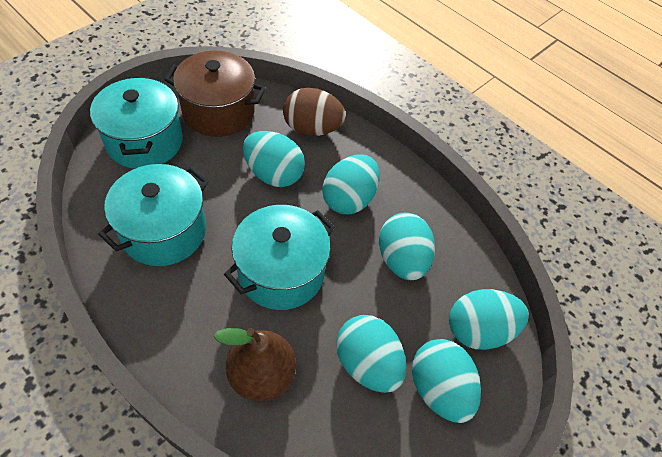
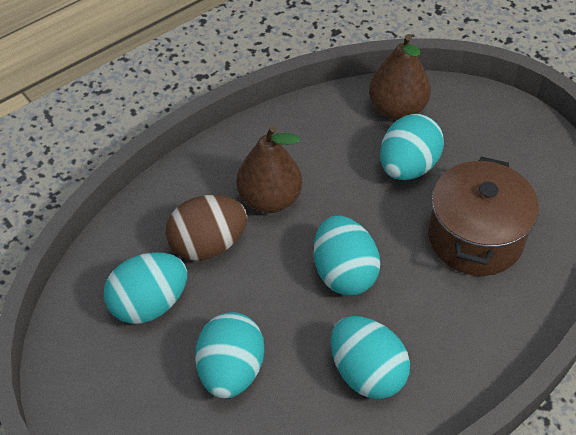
brown pear: [214,328,296,401] = 1 -> [236,126,302,213] [369,34,431,120] = 2
turquoise egg: [243,131,305,187] [322,154,380,214] [336,315,406,393] [379,213,435,280] [412,339,481,423] [449,289,529,350] = 6 -> [104,252,187,324] [195,312,264,398] [314,216,381,296] [331,316,410,399] [380,114,444,180] = 5
turquoise pot: [90,77,183,169] [98,164,209,266] [224,205,335,310] = 3 -> none = 0

